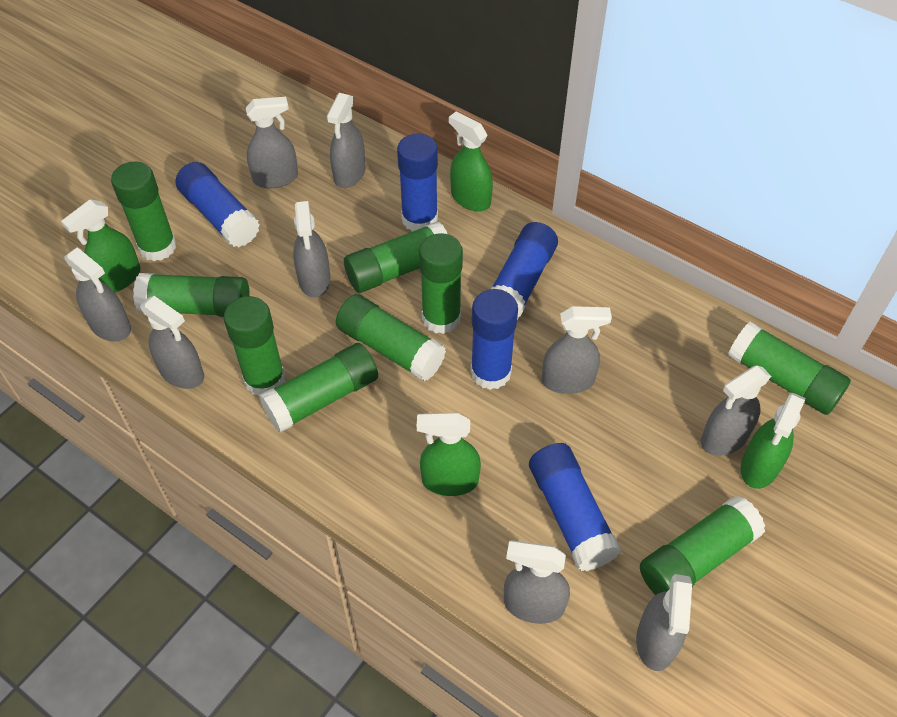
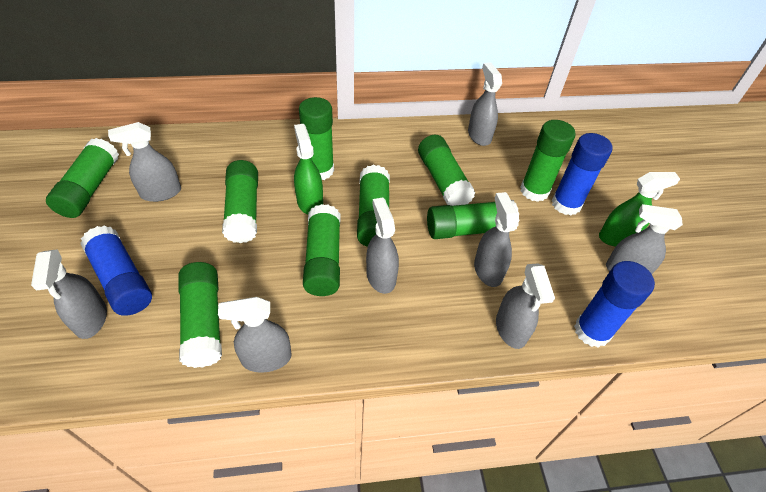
blue glue stick: [176,162,260,247] [397,134,438,232] [471,289,518,390] [491,222,558,320] [529,443,621,571] = 5 -> [80,225,152,316] [552,133,613,216] [574,261,655,348] = 3
green spray bottle: [61,199,141,292] [417,412,481,496] [449,112,493,211] [741,392,805,489] = 4 -> [294,124,323,214] [599,172,680,247] = 2
grey spray bottle: [64,247,131,342] [140,296,204,389] [246,97,298,188] [293,201,331,298] [327,93,366,188] [504,540,570,624] [542,306,612,394] [636,574,692,671] [701,366,771,456] = 9 -> [31,249,107,339] [108,122,181,202] [218,297,292,373] [366,197,399,294] [468,62,502,146] [474,192,518,287] [496,263,555,349] [606,204,683,274] = 8

